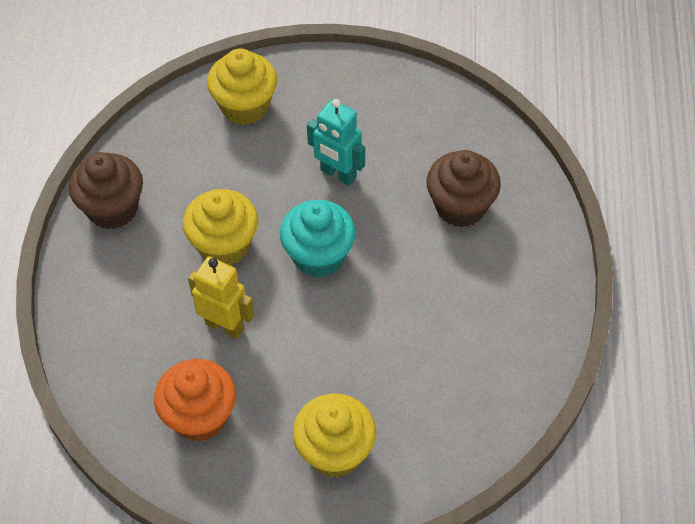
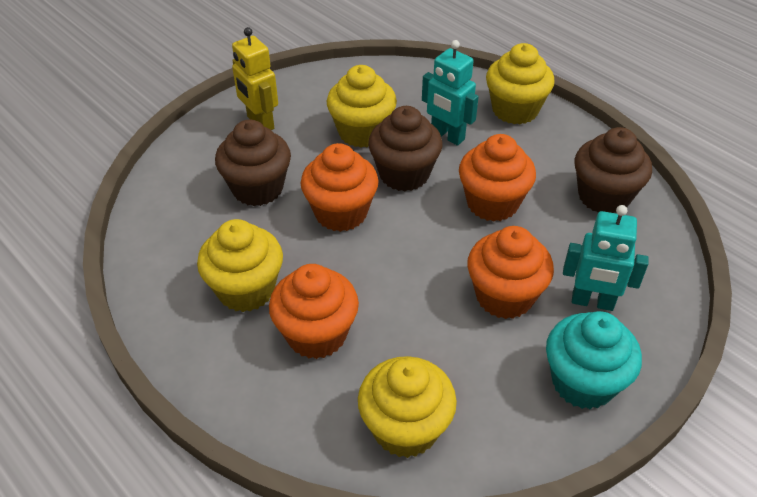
brown cupcake: [69,152,143,229] [426,150,501,227] = 2 -> [215,119,291,206] [368,106,443,191] [575,127,652,213] = 3
orange cupcake: [154,359,236,442] = 1 -> [269,264,359,359] [301,143,379,232] [459,134,536,221] [467,226,554,319] = 4
turquoise robot: [307,99,365,186] = 1 -> [422,40,479,146] [563,205,649,311] = 2
yellow cupcake: [183,189,258,265] [207,49,277,125] [293,393,376,477] = 3 -> [197,219,283,312] [327,65,397,148] [358,356,457,458] [486,43,555,124] = 4

